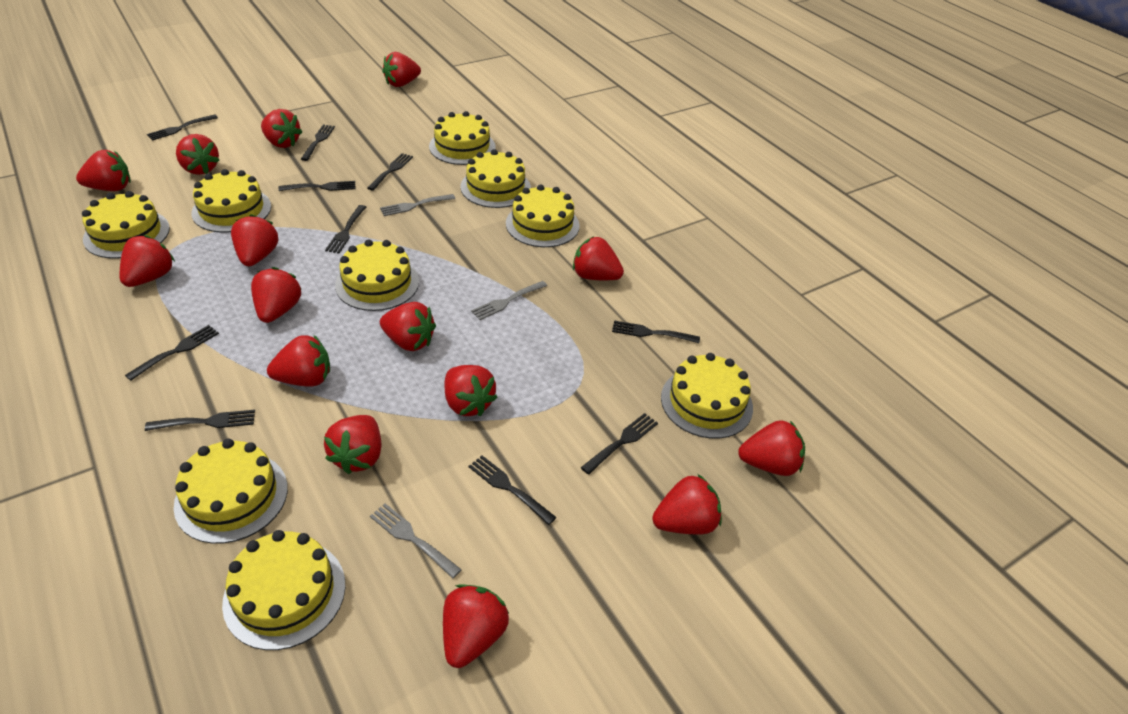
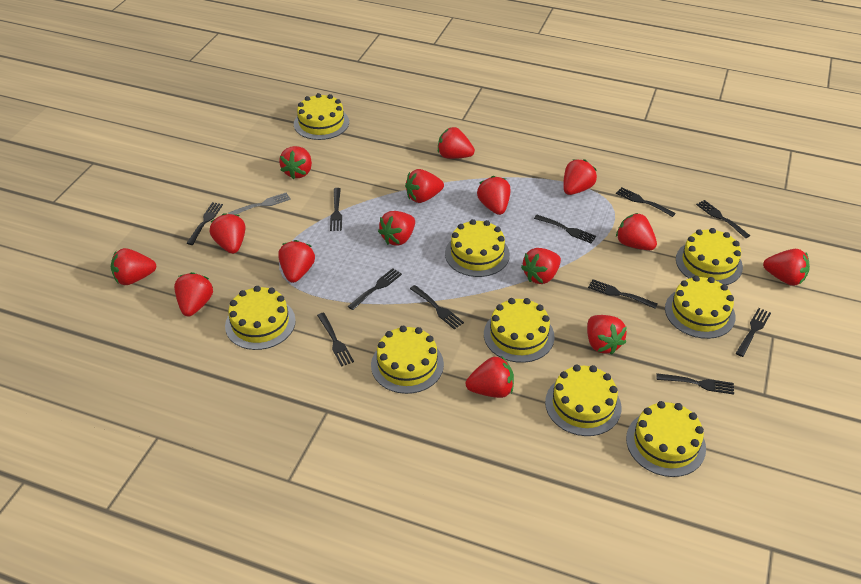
black fork: [125,325,219,381] [145,410,255,431] [147,114,218,141] [278,181,355,191] [301,125,335,161] [325,205,366,254] [367,153,413,191] [468,455,557,525] [581,413,658,474] [612,320,700,343] = 10 -> [187,202,223,245] [317,313,354,367] [330,188,342,231] [348,268,402,310] [410,285,464,329] [534,215,596,243] [588,279,657,309] [616,187,676,217] [656,373,734,395] [696,200,750,238] [736,308,771,357] = 11
grey fork: [370,504,462,579] [380,194,455,216] [471,281,547,320] = 3 -> [229,192,291,215] = 1

